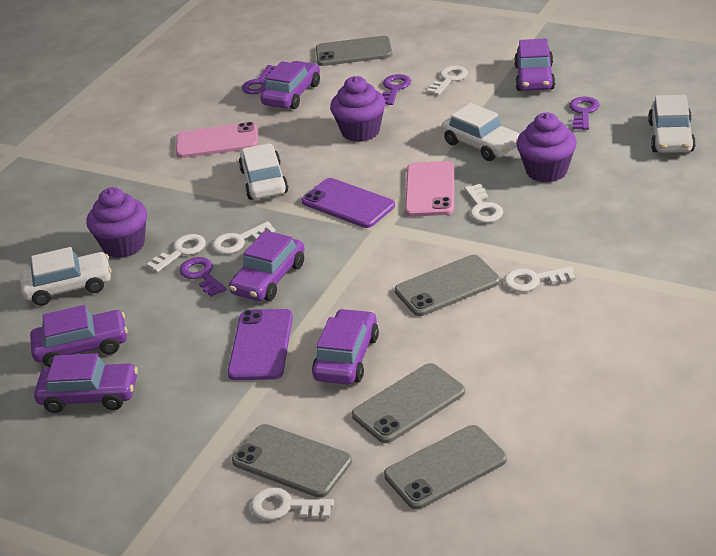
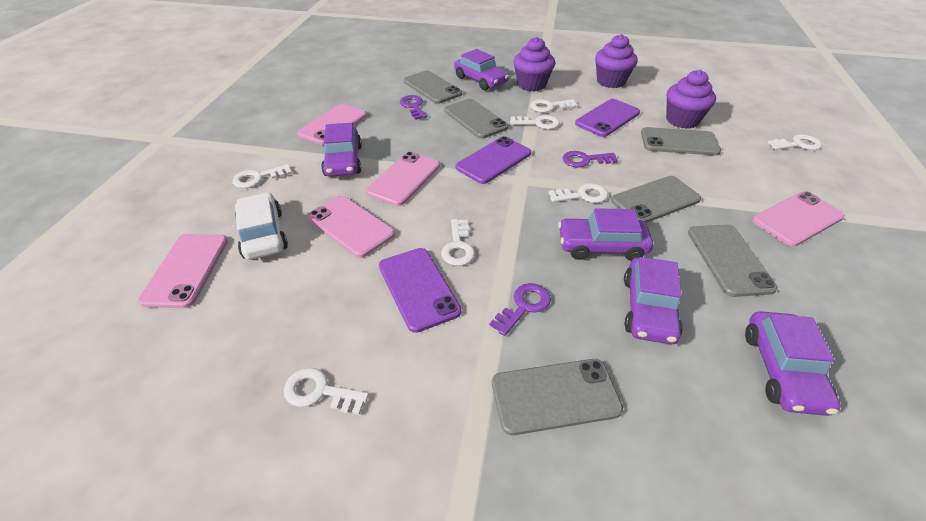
grey phone: [232,424,352,498] [316,36,392,66] [352,363,465,443] [384,425,507,509] [395,255,500,316] = 5 -> [403,70,462,104] [444,99,509,139] [492,359,623,435] [611,176,701,223] [641,127,721,156] [688,224,778,297] = 6
pink phone: [176,122,258,158] [405,161,454,217] = 2 -> [138,234,228,308] [297,104,367,145] [307,196,395,258] [366,152,440,206] [752,192,845,247] = 5
purple car: [30,305,128,367] [34,353,138,413] [229,230,305,301] [260,61,320,109] [312,308,379,385] [514,38,555,91] = 6 -> [321,123,362,177] [454,49,509,91] [558,208,653,261] [624,257,683,345] [745,311,841,416] = 5
purple key: [179,257,227,297] [242,65,276,94] [382,74,411,105] [569,97,600,130] = 4 -> [400,95,427,120] [489,283,551,336] [563,151,618,168] = 3
purple phone: [228,309,293,380] [302,178,395,228] = 2 -> [379,248,461,333] [456,136,531,184] [575,99,640,137] = 3
white car: [20,247,112,306] [238,143,288,200] [441,103,520,161] [648,95,696,153] = 4 -> [235,192,288,260] = 1
white key: [146,234,206,272] [212,221,276,254] [251,488,334,520] [426,65,468,95] [465,184,503,223] [504,267,576,292] = 6 -> [233,164,292,188] [284,368,369,415] [441,219,475,266] [510,115,559,129] [530,99,577,112] [549,183,608,203] [767,135,822,150] = 7

